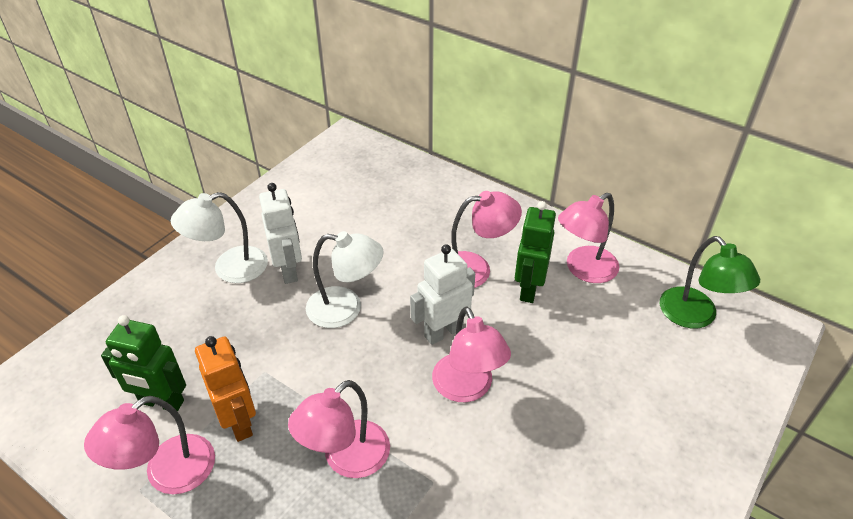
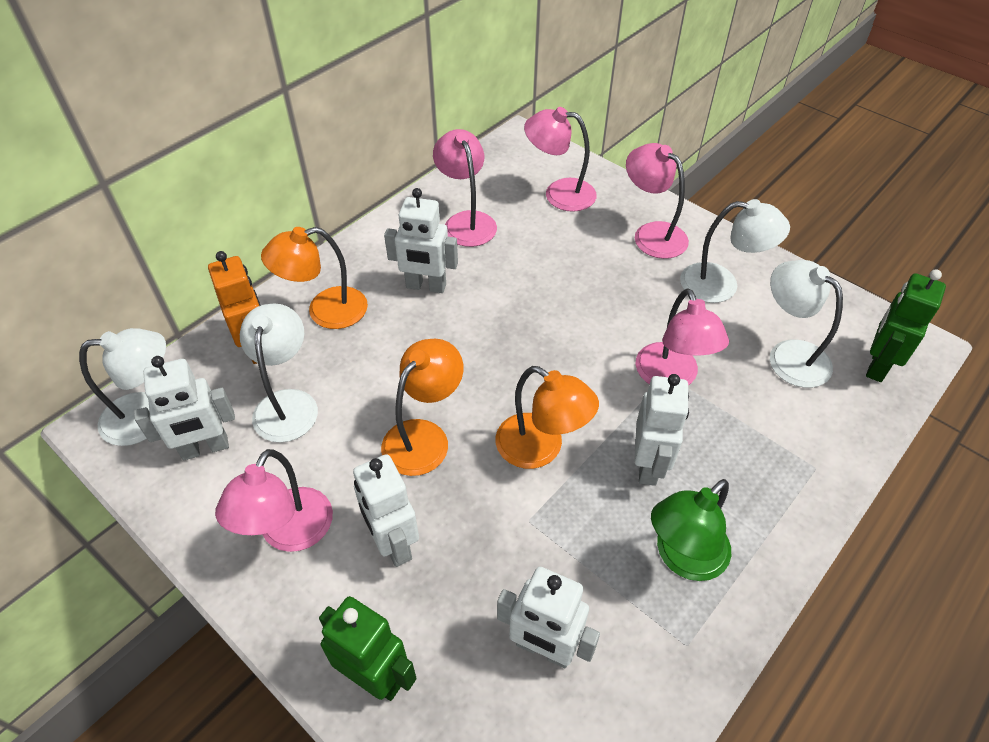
orange lamp: none = 0 -> [261,227,368,329] [381,339,463,476] [496,366,599,469] = 3
white lamp: [171,192,268,283] [306,231,384,328] = 2 -> [79,328,166,446] [240,303,318,443] [680,199,790,303] [770,260,843,388] = 4
white robot: [259,183,302,284] [410,244,475,345] = 2 -> [134,356,235,461] [353,454,419,567] [384,188,458,293] [497,567,600,668] [634,374,689,486] = 5

